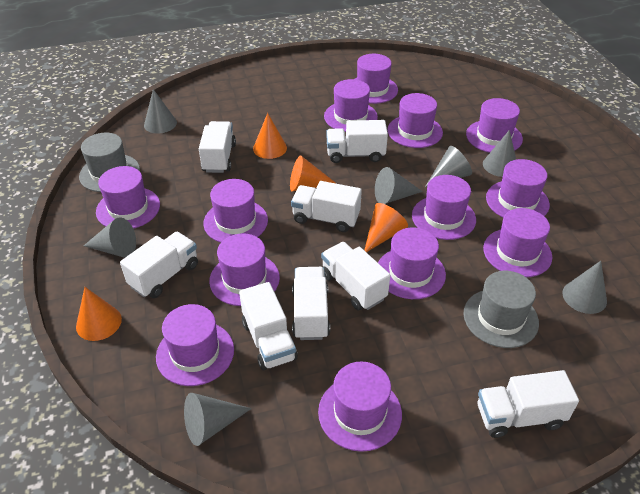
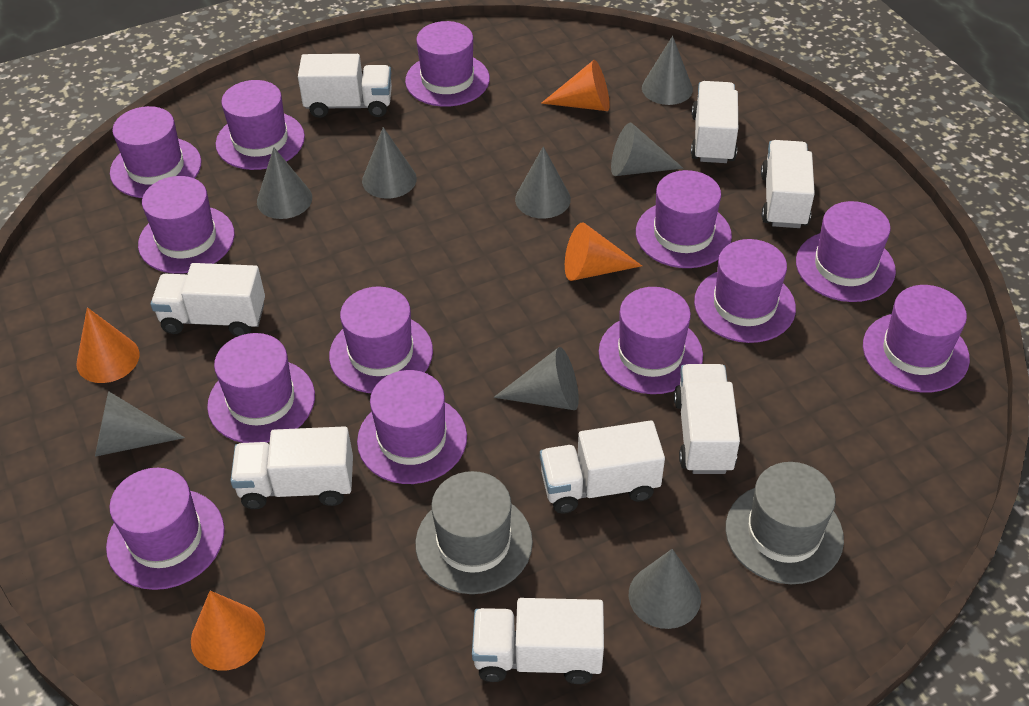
grey cone: [84,217,136,258] [144,89,177,134] [184,393,252,446] [375,167,423,204] [425,146,472,187] [483,130,516,177] [562,261,607,314] = 7 -> [95,391,185,457] [257,147,312,219] [362,127,417,198] [494,347,579,410] [515,146,571,219] [611,123,683,176] [629,549,701,629] [642,36,693,105] = 8

